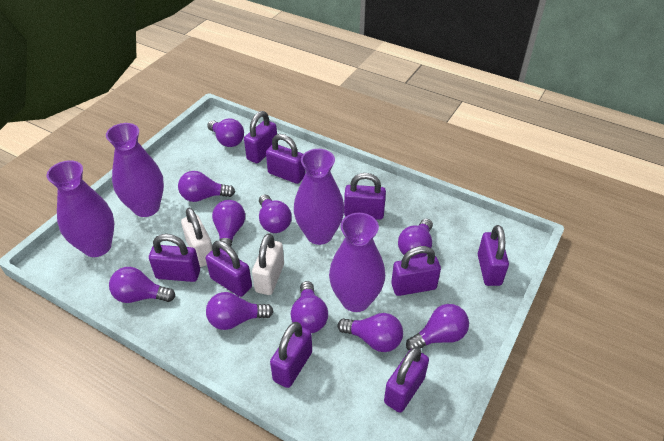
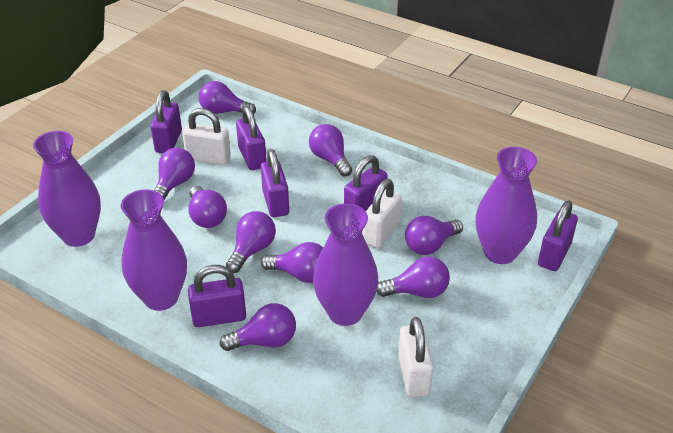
purple light bulb: [109,267,175,303] [178,171,235,202] [206,292,273,330] [207,118,244,147] [212,200,245,248] [259,194,292,233] [291,281,328,333] [338,313,403,352] [398,219,433,259] [406,304,469,350] = 10 -> [154,148,195,200] [188,186,227,228] [198,81,256,114] [220,303,296,351] [226,211,276,273] [261,242,323,283] [309,124,352,177] [376,256,450,298] [405,216,463,255] = 9
purple padlock: [149,234,200,282] [206,241,252,297] [244,111,277,163] [266,134,305,184] [270,322,312,388] [344,173,386,220] [384,347,429,413] [391,246,441,296] [478,225,509,286] = 9 -> [150,90,182,153] [188,265,246,327] [236,106,266,170] [261,149,289,217] [344,155,387,211] [538,200,578,271] = 6
white padlock: [181,208,212,267] [252,233,284,295] = 2 -> [182,108,231,165] [363,179,402,248] [398,317,433,397] = 3

